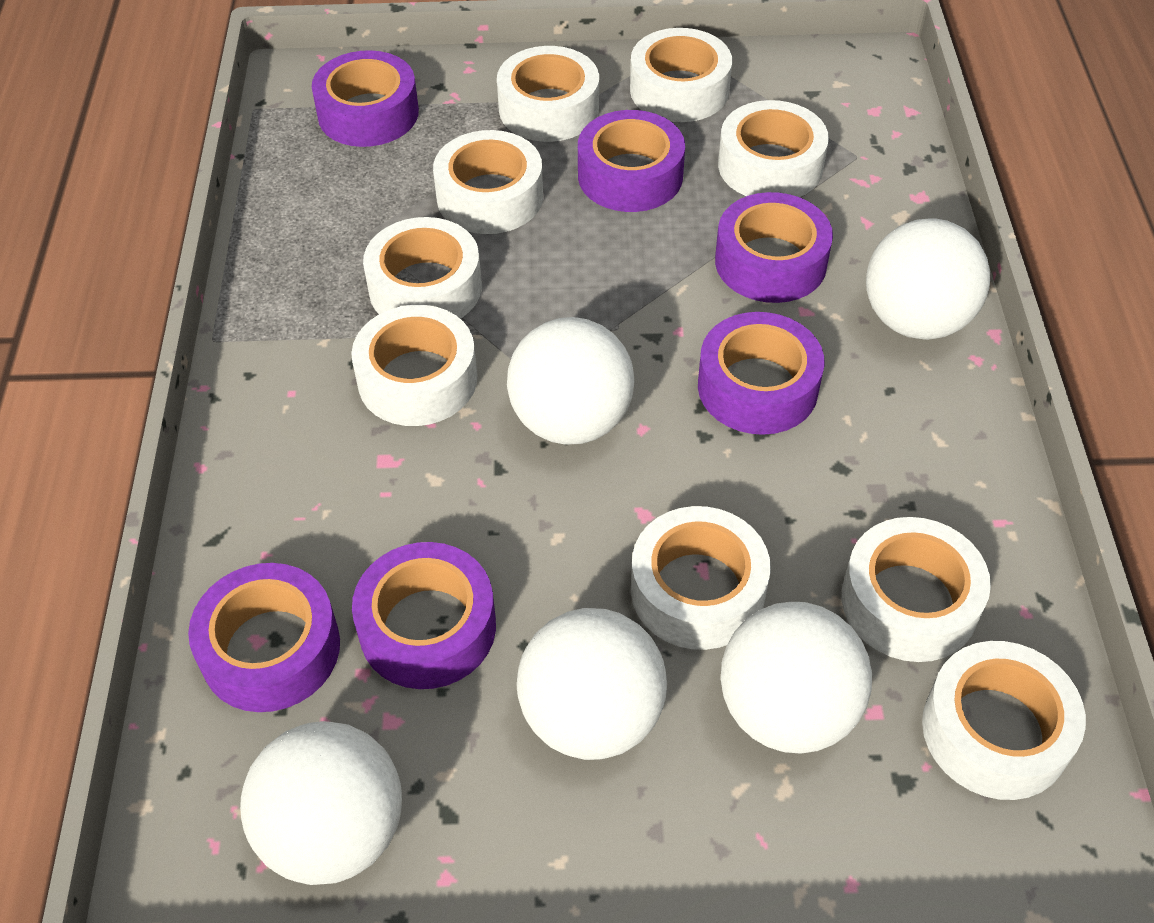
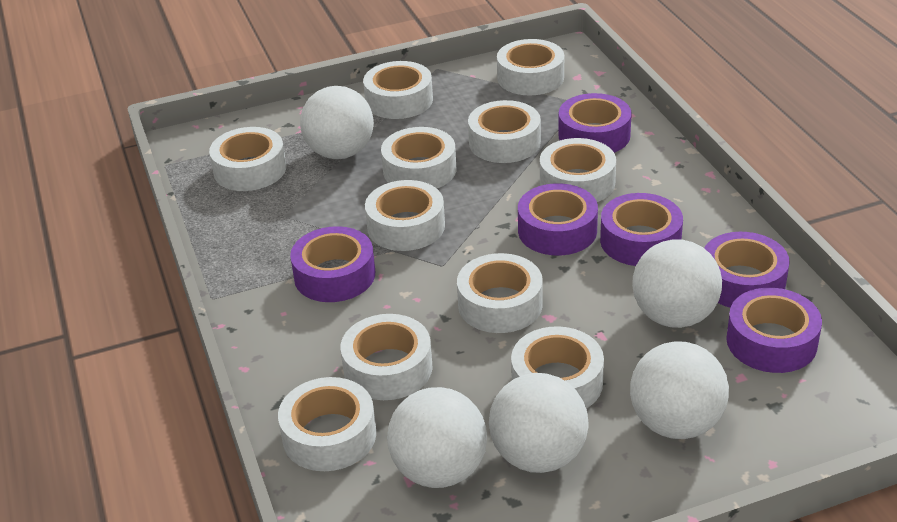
white tape: [351,305,477,426] [363,217,482,319] [433,130,543,234] [497,46,599,142] [630,28,732,122] [631,506,771,650] [718,100,829,197] [842,517,991,662] [922,641,1086,800] = 9 -> [209,127,286,191] [278,377,376,471] [340,314,432,400] [363,61,433,119] [365,180,445,251] [381,127,456,188] [457,253,543,333] [468,100,541,163] [497,39,564,95] [511,326,604,408] [540,138,616,202] = 11

